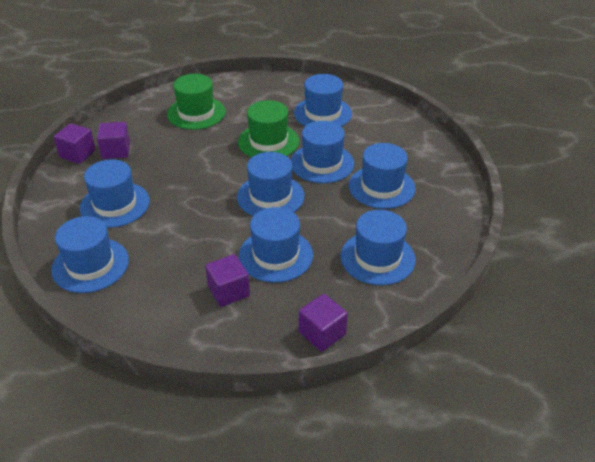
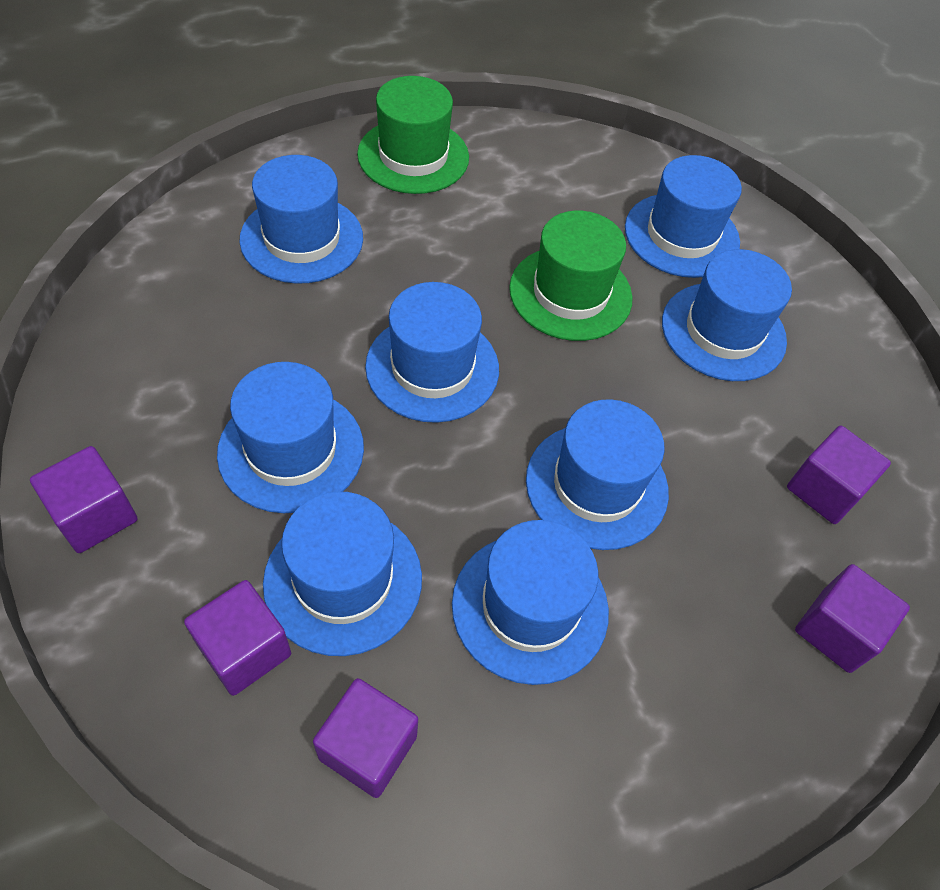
purple cube: [54,123,96,164] [97,122,130,159] [205,254,250,307] [299,294,348,352] = 4 -> [30,446,138,553] [184,580,291,696] [313,678,418,798] [787,426,891,524] [795,564,910,673] = 5

